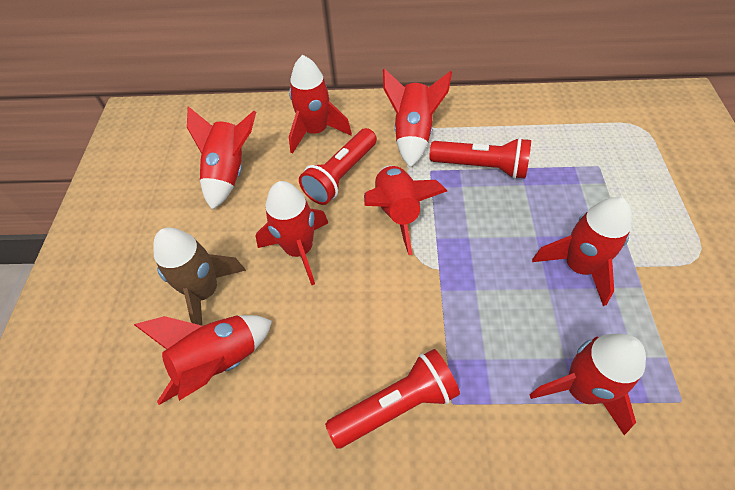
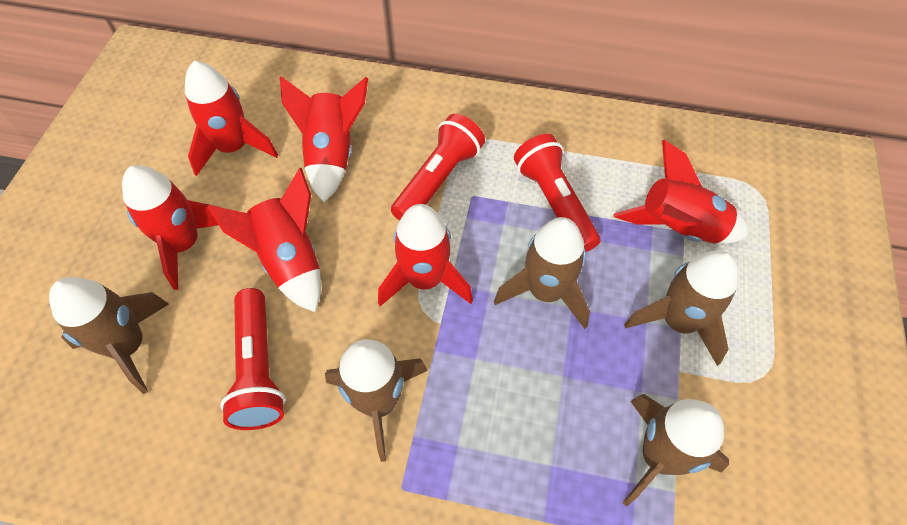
brown rocket: [153,228,246,325] = 1 -> [49,277,169,394] [325,339,428,462] [494,217,590,329] [623,394,729,506] [624,250,739,366] = 5
red rocket: [134,315,272,405] [187,106,256,210] [256,181,328,285] [289,55,352,154] [364,165,447,255] [383,68,452,168] [529,334,646,435] [532,197,632,306] = 8 -> [122,165,218,290] [185,61,278,176] [208,168,321,312] [280,76,368,202] [378,204,473,306] [613,140,749,244] = 6

